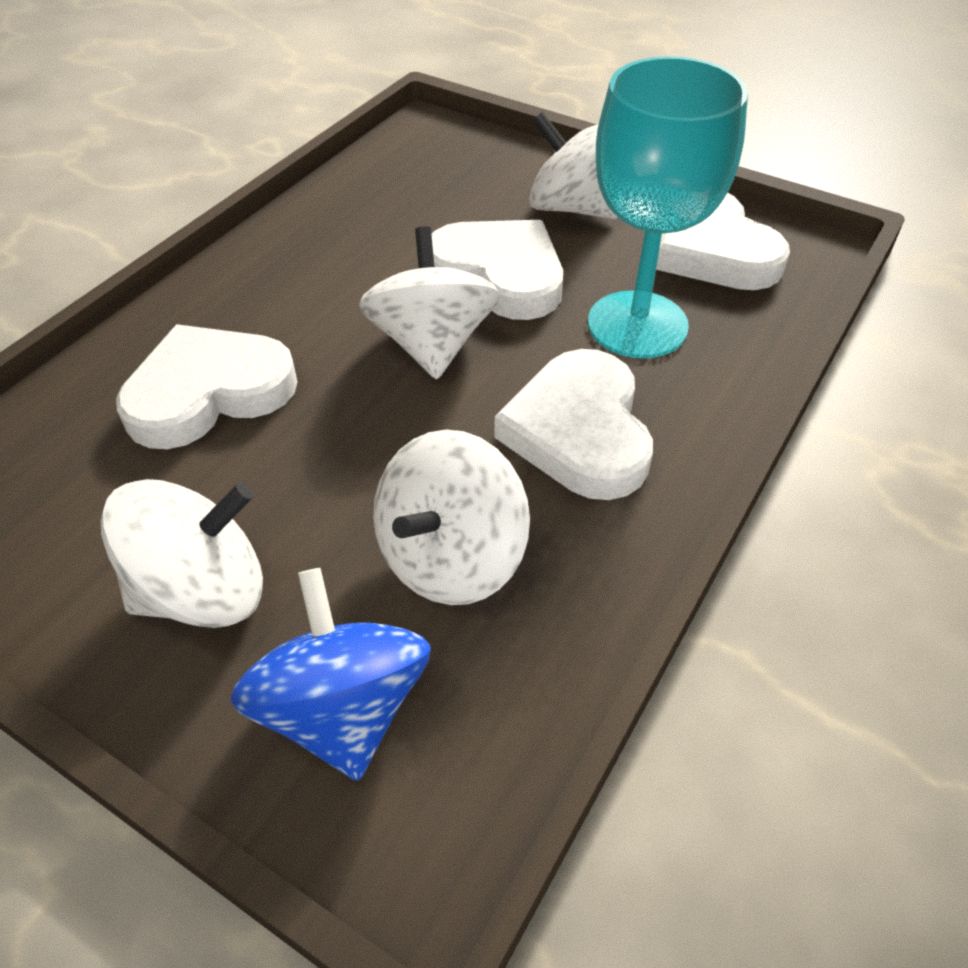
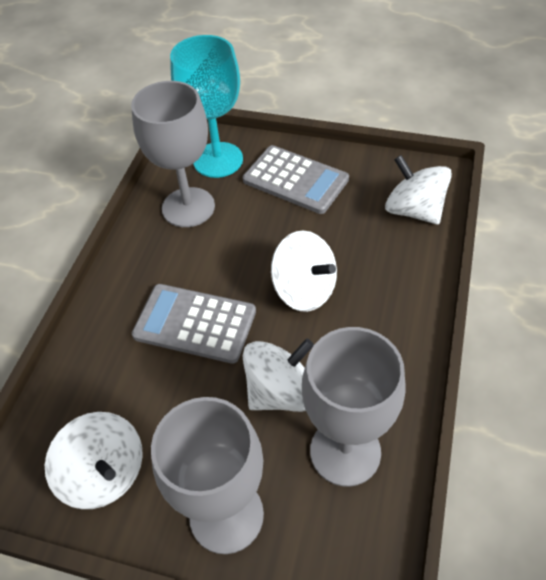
blue spinning top: [231,568,431,781] = 1 -> none = 0
grey calculator: none = 0 -> [132,284,256,364] [243,145,349,214] = 2
grey goblet: none = 0 -> [131,81,215,227] [151,397,264,554] [302,327,406,487] = 3
white heart: [116,324,297,449] [431,220,563,320] [494,349,653,500] [656,193,790,290] = 4 -> none = 0

